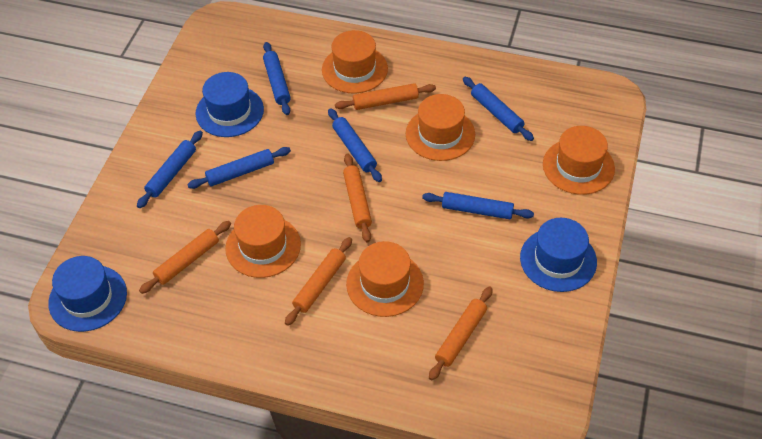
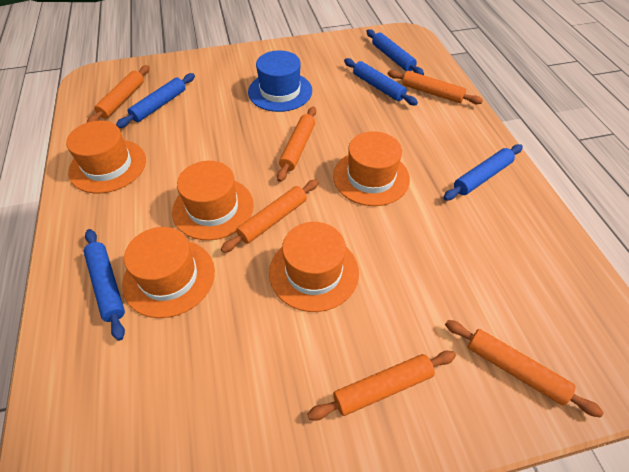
blue hat: [48,256,127,332] [195,72,264,137] [520,218,597,292] = 3 -> [248,50,312,112] = 1
blue rolling pin: [137,131,203,208] [187,147,291,189] [263,42,291,115] [328,108,382,182] [422,192,534,219] [463,77,534,141] = 6 -> [84,229,125,341] [116,73,195,128] [344,58,418,105] [366,29,424,75] [443,144,523,200] = 5
orange rolling pin: [139,221,231,294] [285,237,352,326] [335,83,436,110] [343,154,372,242] [429,287,493,381] = 5 -> [87,65,150,123] [221,179,319,253] [277,107,316,182] [307,351,456,421] [388,70,483,104] [445,320,604,418] = 6

